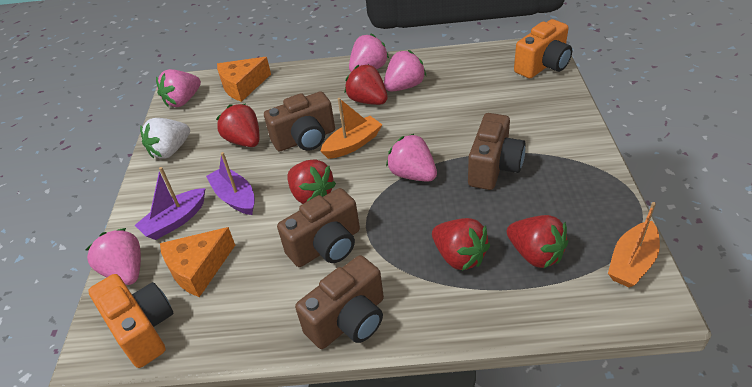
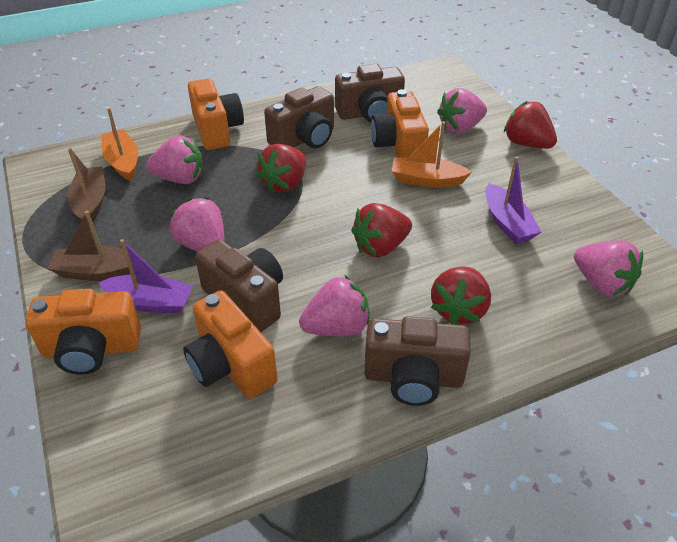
brown boat: none = 0 -> [48,211,135,281] [68,148,105,225] = 2
orange camera: [88,274,173,368] [514,19,572,78] = 2 -> [25,289,141,375] [183,290,278,399] [188,78,244,150] [371,89,429,157] = 4
orange cheese: [160,227,235,297] [217,57,271,102] = 2 -> none = 0
red strawberry: [216,103,259,147] [287,160,336,204] [345,64,388,105] [432,218,490,271] [507,215,568,268] = 5 -> [256,144,306,193] [351,203,412,258] [431,266,491,325] [504,101,557,149] = 4
white strawberry: [140,118,190,159] = 1 -> none = 0

